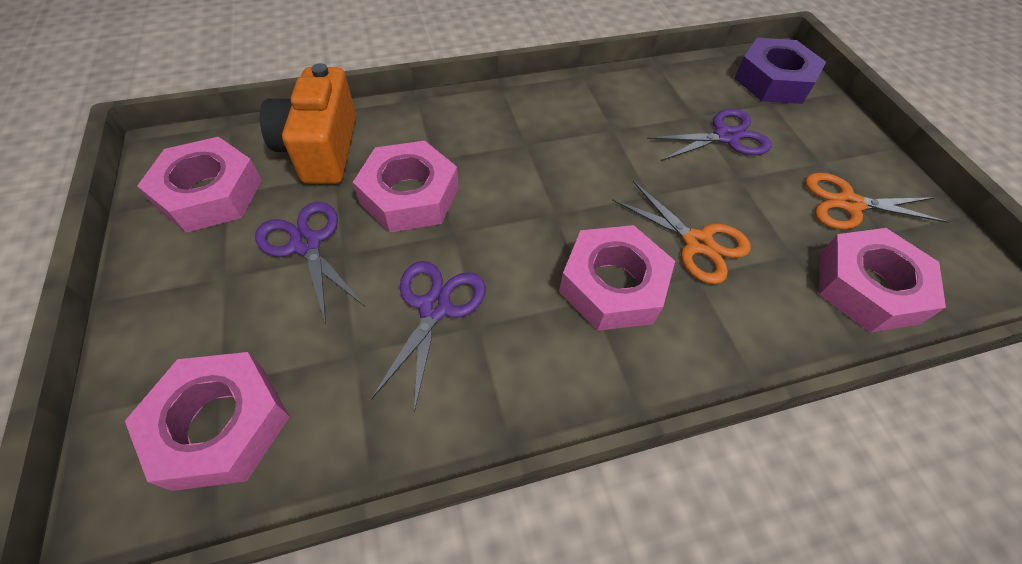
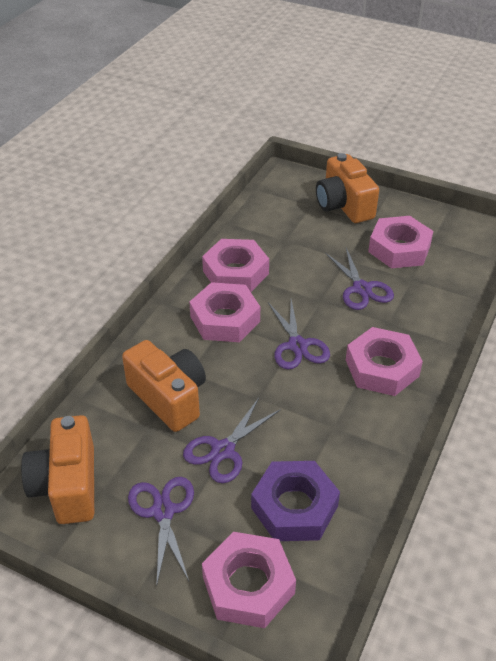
orange camera: [260,63,356,184] = 1 -> [21,415,94,524] [122,340,206,432] [316,153,379,223] = 3
orange scissors: [612,181,751,284] [805,173,949,230] = 2 -> none = 0
purple scissors: [255,202,365,324] [371,261,485,412] [647,109,772,161] = 3 -> [128,477,194,587] [183,398,281,483] [268,300,330,370] [325,248,394,310] = 4

